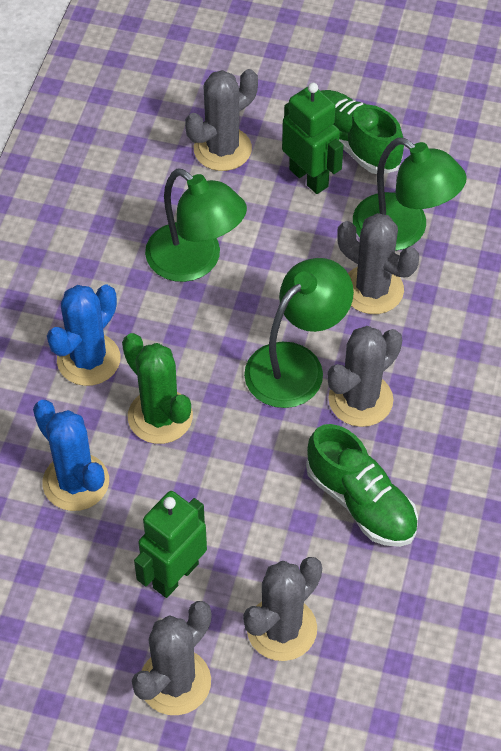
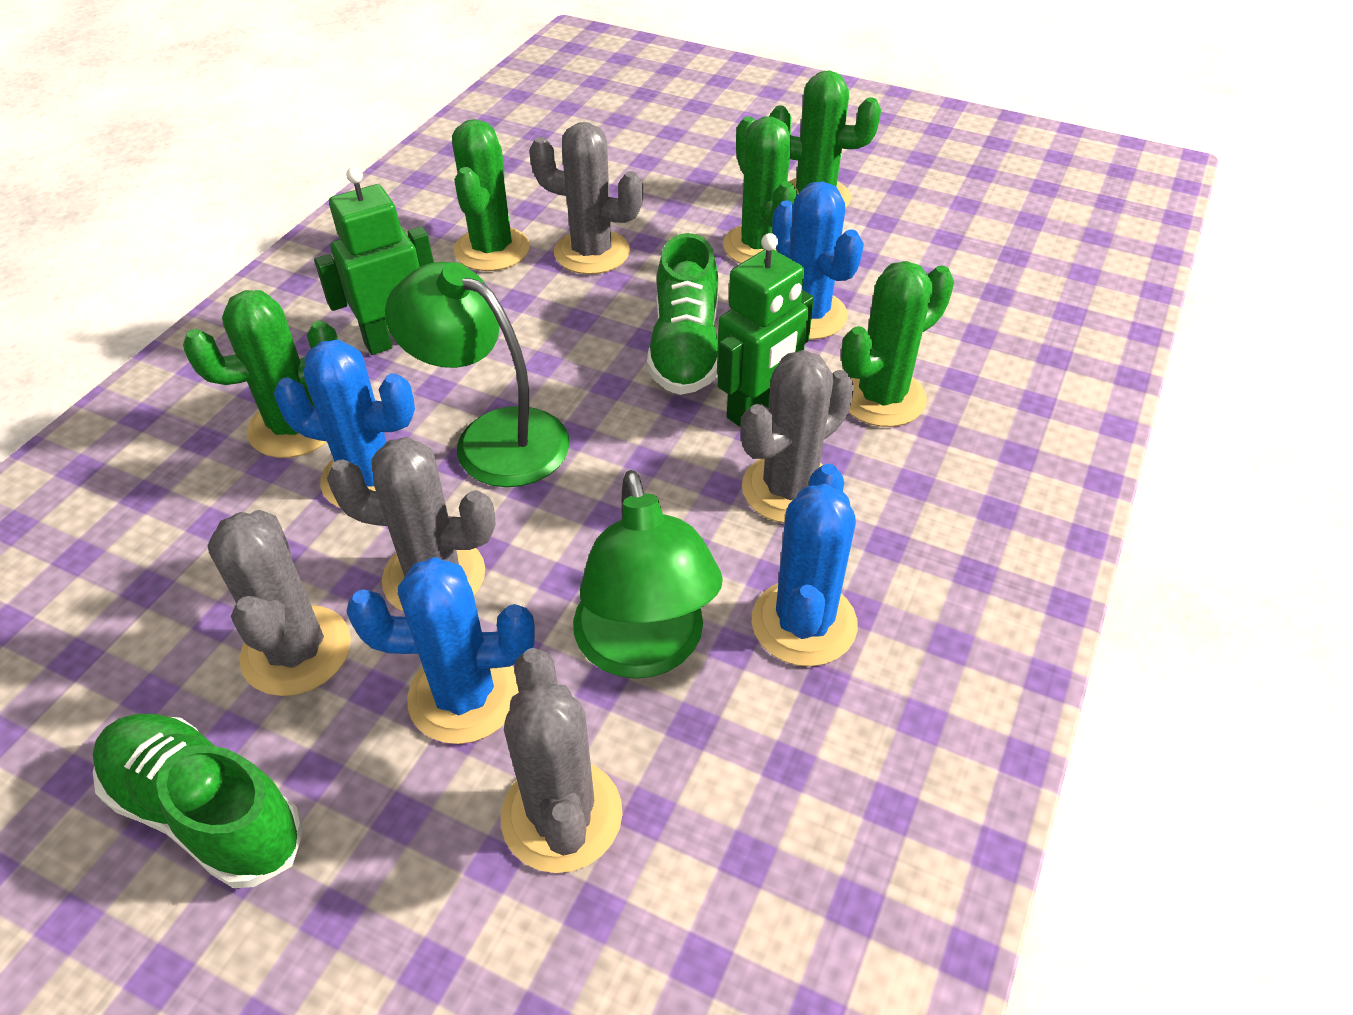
blue cactus: [33,400,109,511] [47,285,120,386] = 2 -> [274,339,415,509] [346,557,535,744] [752,464,858,666] [772,181,864,340] = 4
green cactus: [122,333,193,444] = 1 -> [183,290,338,458] [452,119,530,271] [723,116,798,264] [769,70,881,208] [841,261,954,427] = 5
green lamp: [145,169,247,282] [244,258,354,408] [353,137,467,251] = 3 -> [385,262,569,487] [573,470,723,678] = 2

